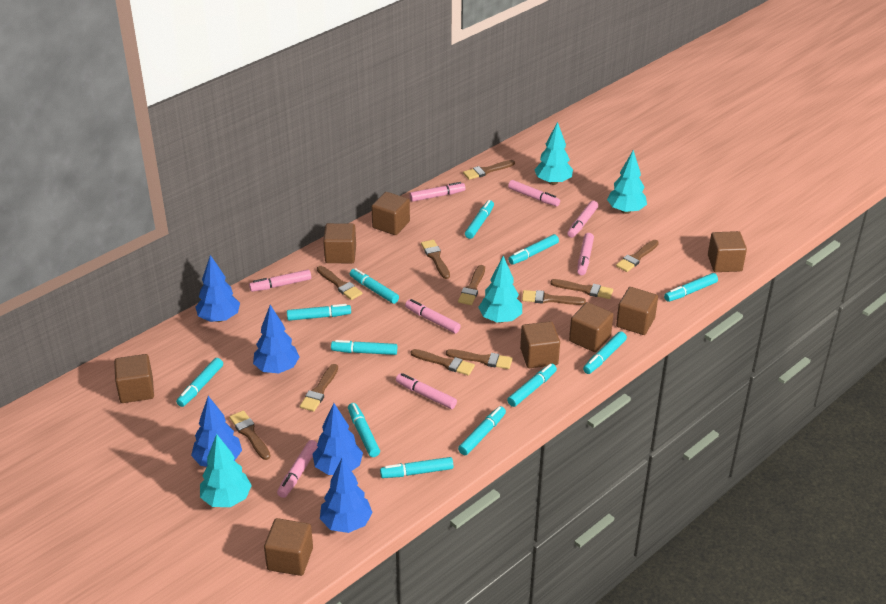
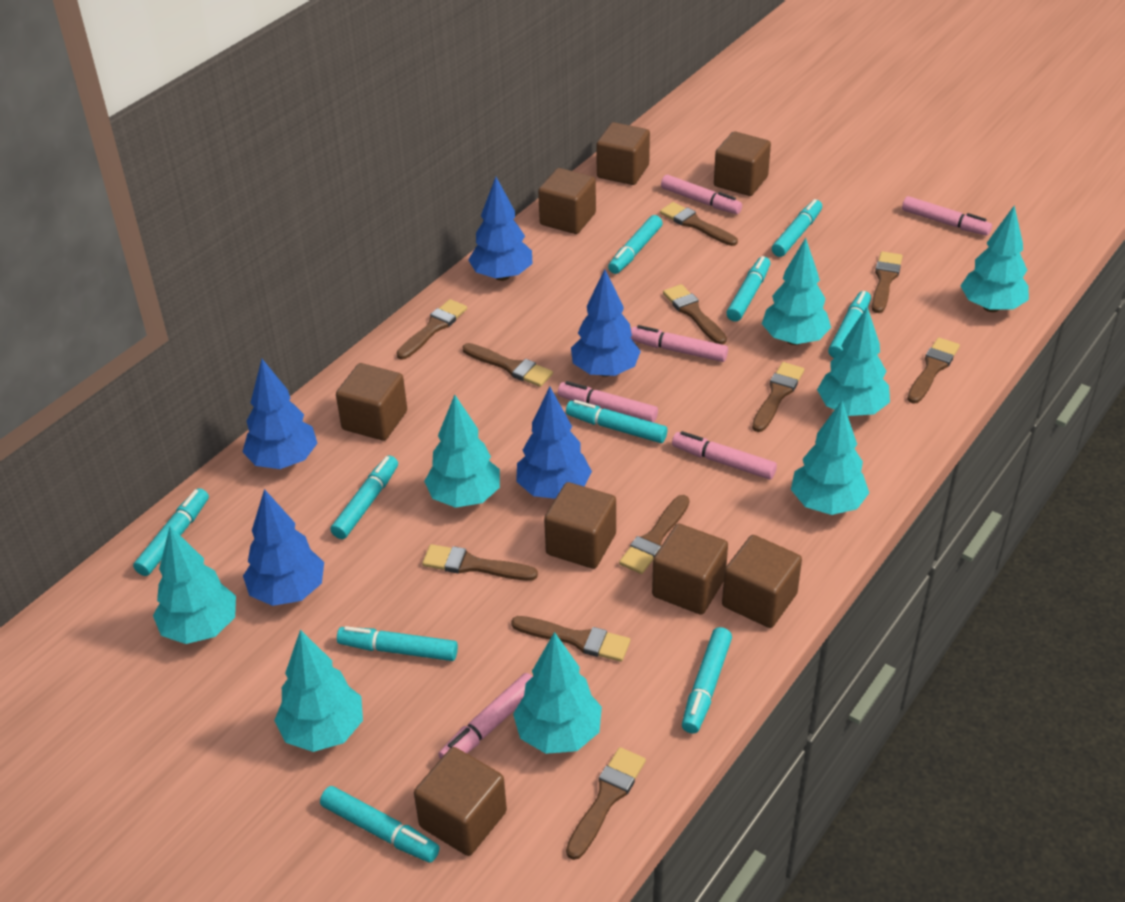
pink marker: [249,270,311,292] [277,440,318,498] [396,373,457,409] [405,299,461,333] [410,182,465,202] [508,180,560,207] [567,201,598,238] [577,233,594,275] = 8 -> [438,673,533,759] [558,381,658,423] [630,325,728,362] [661,175,742,214] [672,431,777,480] [902,196,992,236] = 6
turquoise marker: [176,358,223,407] [287,304,351,321] [331,340,397,355] [348,403,380,457] [350,268,399,304] [380,457,453,478] [458,406,506,455] [465,200,494,239] [507,364,557,407] [508,234,559,265] [583,331,627,374] [664,273,718,302] = 12 -> [133,488,209,576] [320,786,440,862] [330,455,398,539] [337,626,458,661] [566,400,667,443] [608,215,663,274] [682,627,732,734] [726,256,770,321] [772,199,822,257] [828,291,871,358] = 10
turquoise tree: [200,434,252,507] [478,256,522,323] [534,122,573,185] [607,150,647,214] = 4 -> [153,526,236,644] [274,630,363,752] [424,394,500,508] [513,632,602,754] [762,238,831,345] [791,401,869,515] [817,307,890,416] [961,206,1029,312] = 8

